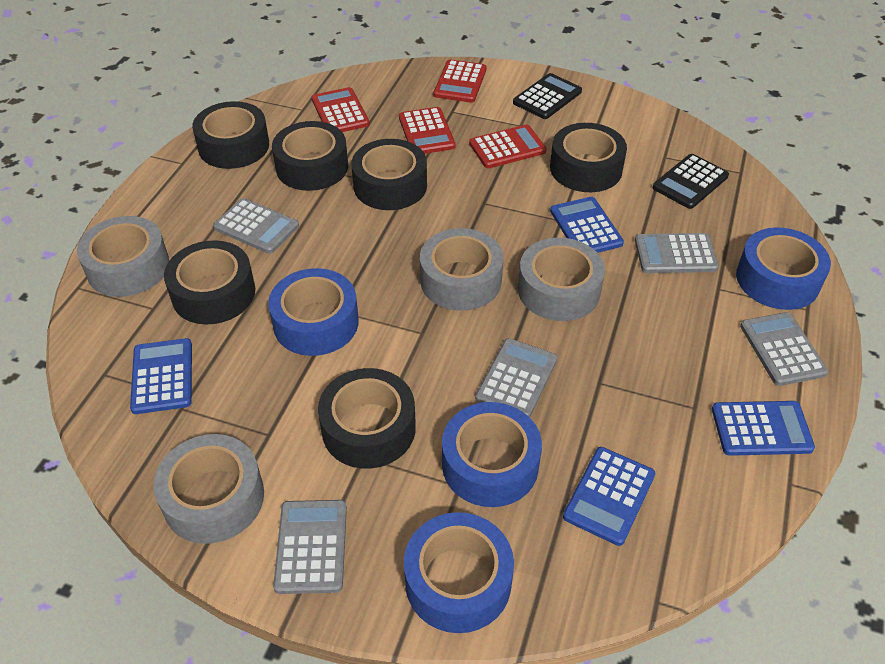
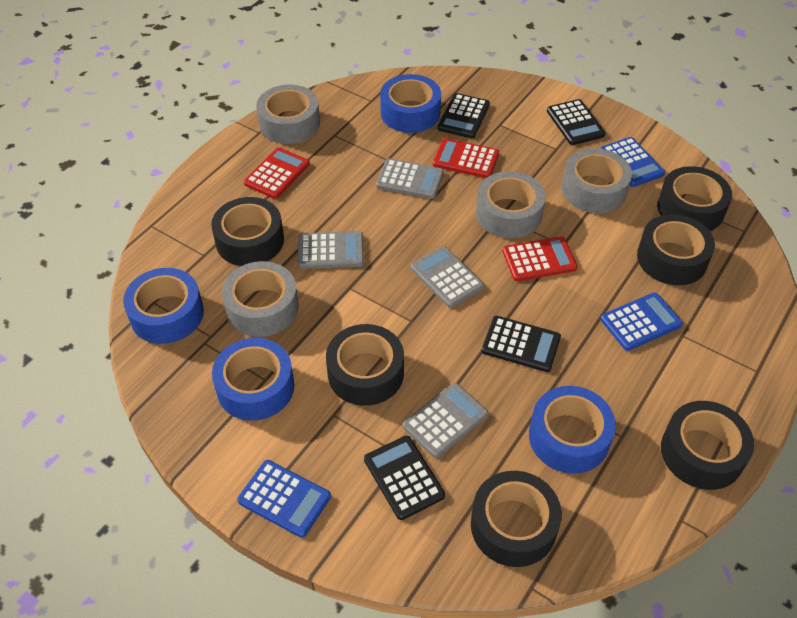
black calculator: [513,73,582,119] [653,154,729,209] = 2 -> [364,436,445,520] [438,93,490,138] [482,316,561,372] [547,99,606,145] = 4
blue calculator: [130,338,192,414] [550,197,624,253] [563,447,655,546] [712,401,815,456] = 4 -> [237,460,331,538] [600,137,665,187] [601,292,683,351] = 3
grey calculator: [213,198,299,254] [273,500,347,594] [475,338,557,417] [635,233,719,273] [740,312,828,386] = 5 -> [298,231,364,269] [376,158,444,199] [403,383,489,458] [411,246,484,308] = 4
red calculator: [312,87,370,132] [399,107,456,154] [434,60,487,103] [469,125,547,168] = 4 -> [244,147,310,199] [433,138,499,178] [503,236,577,281] = 3

